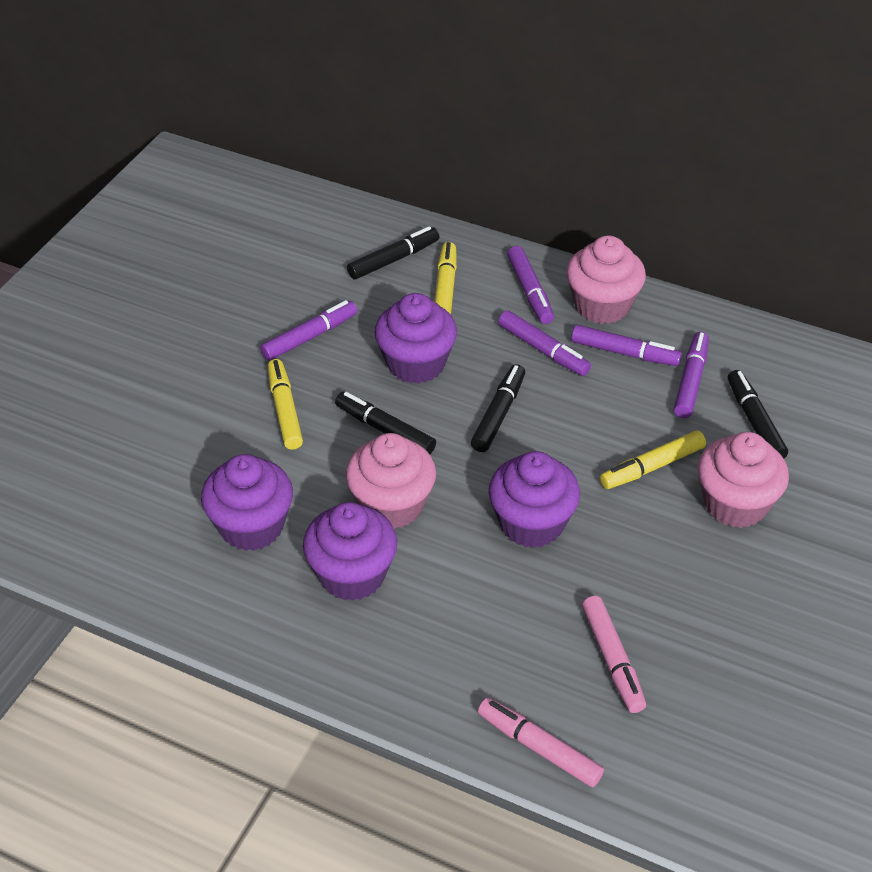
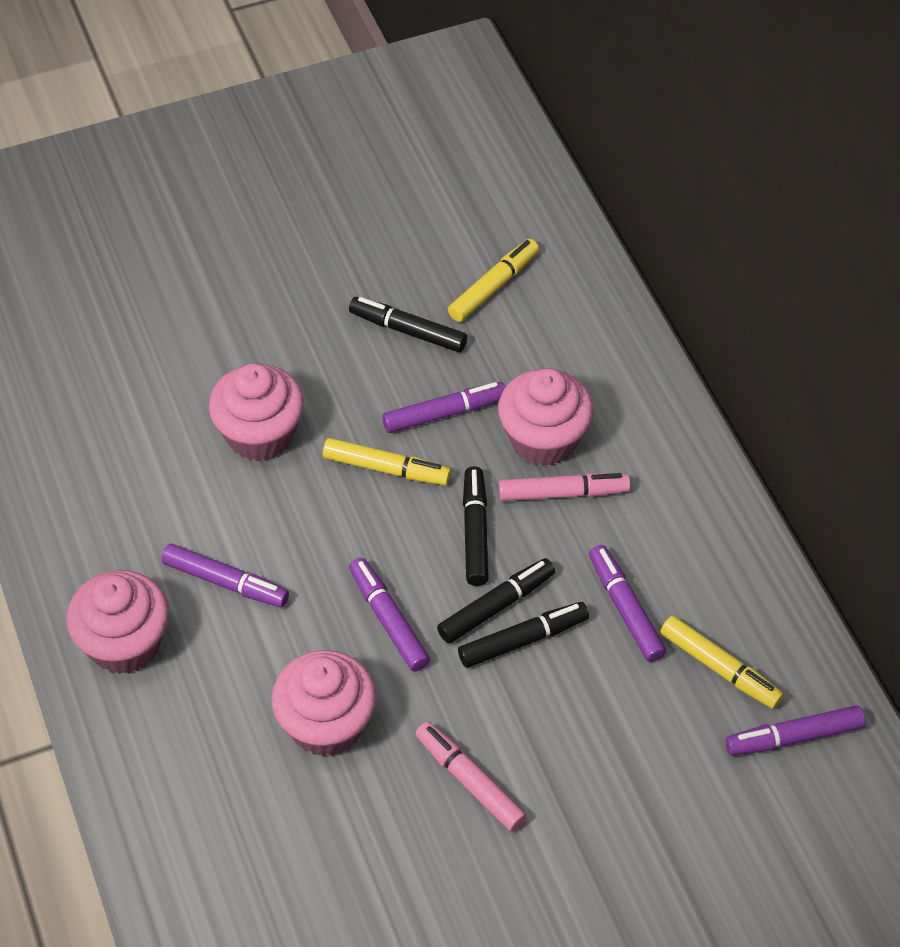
pink cupcake: [346,433,436,529] [566,236,646,324] [698,432,789,528] = 3 -> [66,570,169,674] [209,363,304,461] [271,650,376,757] [498,368,594,466] = 4
purple cupcake: [201,454,293,551] [303,502,398,601] [374,293,457,384] [489,451,580,548] = 4 -> none = 0

